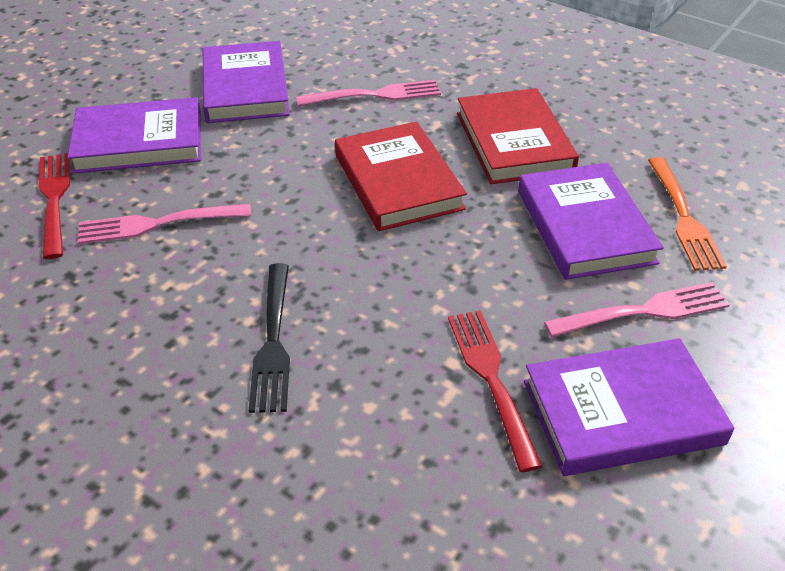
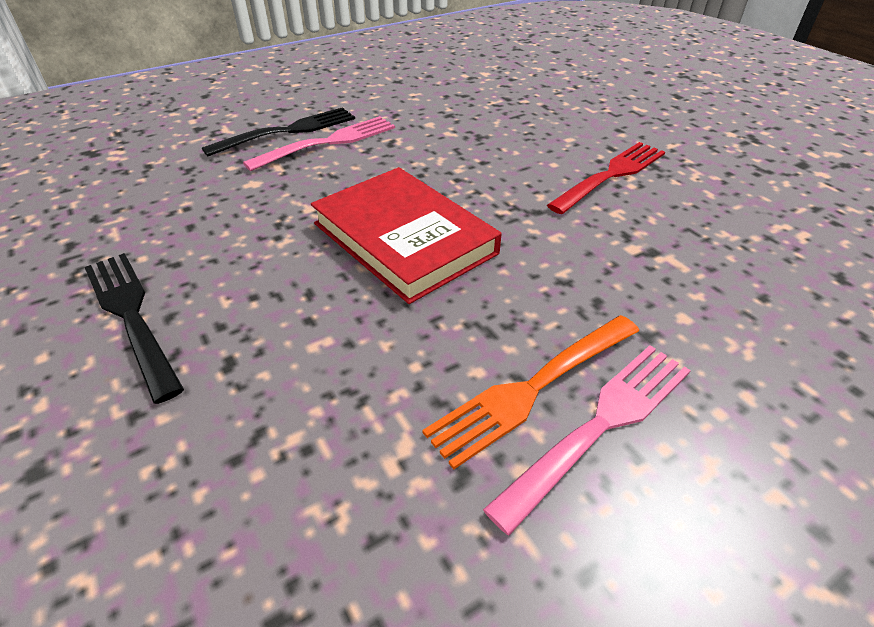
black fork: [248,263,290,413] = 1 -> [85,253,184,404] [202,107,355,156] = 2
pink fork: [77,204,251,244] [296,80,441,106] [544,282,730,337] = 3 -> [243,116,395,171] [483,345,691,535] = 2
purple book: [67,97,201,174] [203,41,290,123] [518,163,664,280] [524,338,734,476] = 4 -> none = 0
red book: [335,122,467,231] [457,88,579,184] = 2 -> [311,167,502,304] = 1
red fork: [39,153,70,259] [448,310,543,472] = 2 -> [547,142,665,214] = 1

